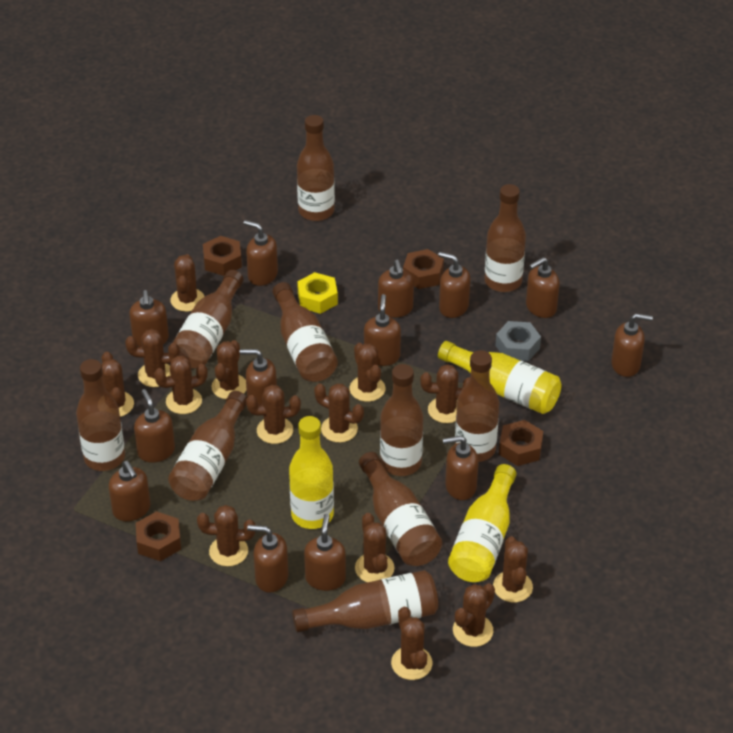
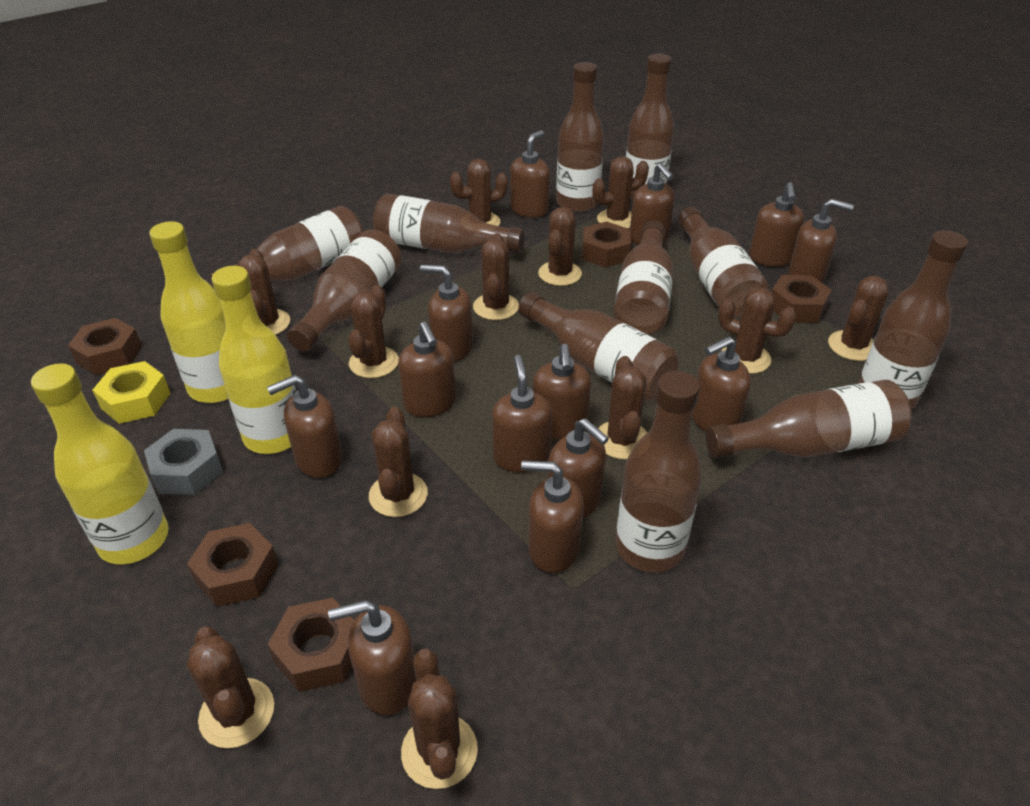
brown bottle: [76,359,125,471] [168,391,247,501] [173,270,243,369] [273,282,338,382] [292,570,438,632] [297,115,335,221] [359,452,442,566] [380,364,423,476] [455,350,499,462] [485,184,526,292] = 10 -> [209,206,364,288] [287,229,402,352] [373,194,525,253] [519,292,679,401] [556,62,604,212] [614,220,673,335] [615,371,702,572] [626,54,674,199] [678,207,769,317] [706,380,912,458] [858,230,968,410] = 11
brown cactus: [102,352,134,417] [125,329,179,387] [154,356,208,414] [171,254,205,312] [197,505,256,567] [212,340,247,399] [246,385,301,444] [314,383,364,443] [350,343,385,402] [355,513,394,582] [391,607,433,680] [420,364,470,423] [453,583,495,647] [493,536,533,602] = 14 -> [187,627,274,748] [237,249,290,335] [348,285,399,378] [369,407,428,517] [401,649,478,789] [450,159,508,226] [473,233,519,320] [538,207,582,286] [592,156,649,228] [598,356,647,460] [718,287,797,374] [828,276,888,361] = 12
brown nut: [136,511,181,561] [203,236,242,276] [403,249,444,289] [499,420,543,466] = 4 -> [68,318,142,375] [187,523,278,607] [267,598,354,692] [582,221,631,268] [772,275,832,323] = 5

